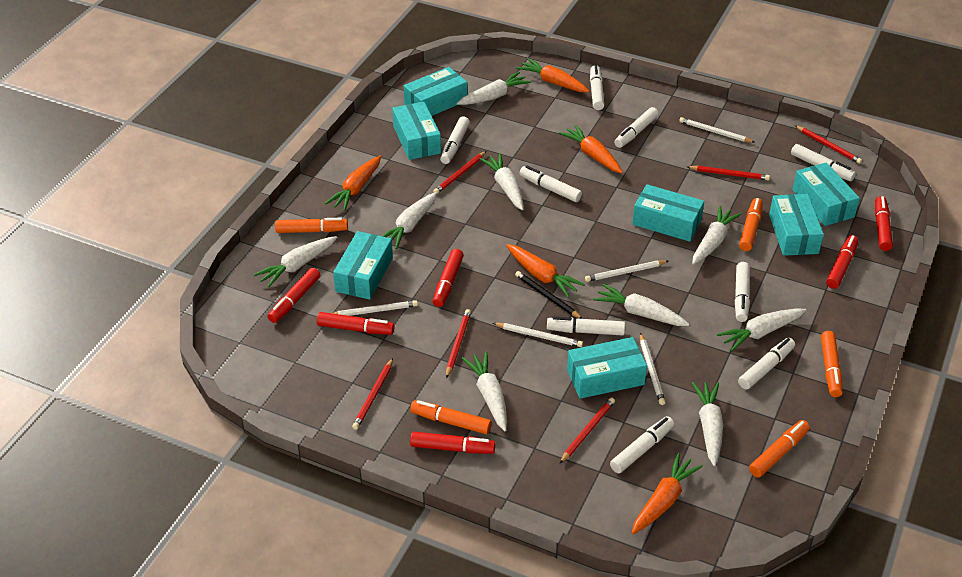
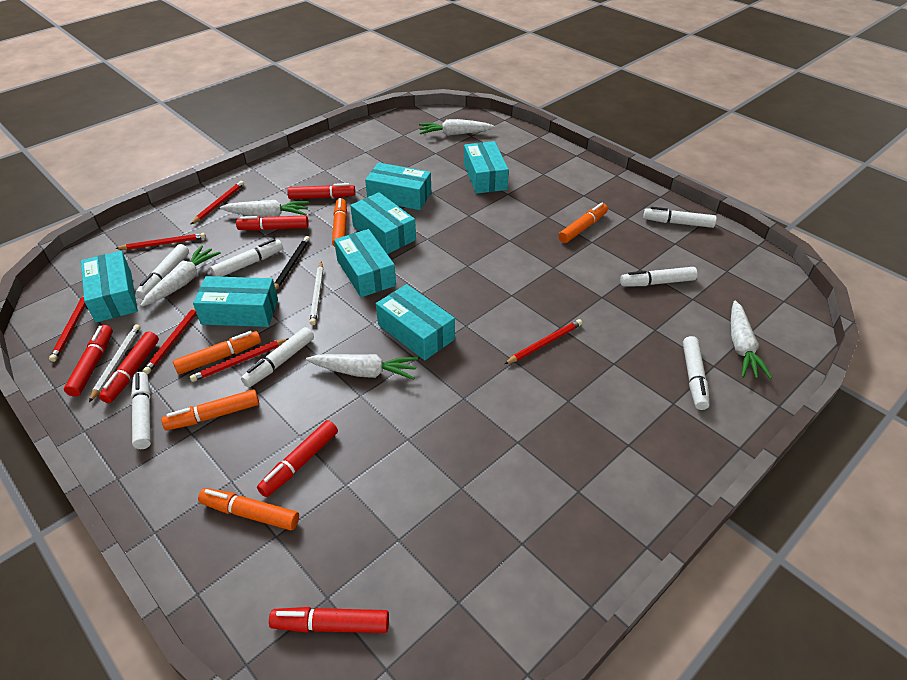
orange carrot: [325,156,381,211] [506,244,585,298] [516,58,589,92] [559,124,623,174] [632,453,703,534] = 5 -> none = 0
white carrot: [254,236,337,288] [382,192,437,249] [457,72,531,105] [462,352,507,431] [480,153,523,210] [593,284,689,326] [692,206,742,265] [692,382,723,466] [717,309,806,351] = 9 -> [140,245,221,307] [220,200,309,218] [306,354,418,380] [419,119,495,136] [731,300,772,379] = 5
white marker: [440,116,470,164] [519,166,582,202] [547,317,625,336] [590,65,604,110] [610,416,674,473] [614,107,659,148] [735,262,750,322] [738,338,795,389] [791,144,856,181] = 9 -> [131,372,151,449] [136,244,189,300] [210,239,283,277] [241,327,314,387] [620,267,698,287] [643,207,717,228] [683,336,710,410] = 7
white pencil: [332,300,418,316] [493,323,583,347] [585,260,668,282] [640,333,666,405] [679,117,754,143] = 5 -> [89,324,141,402] [309,261,323,325] = 2

